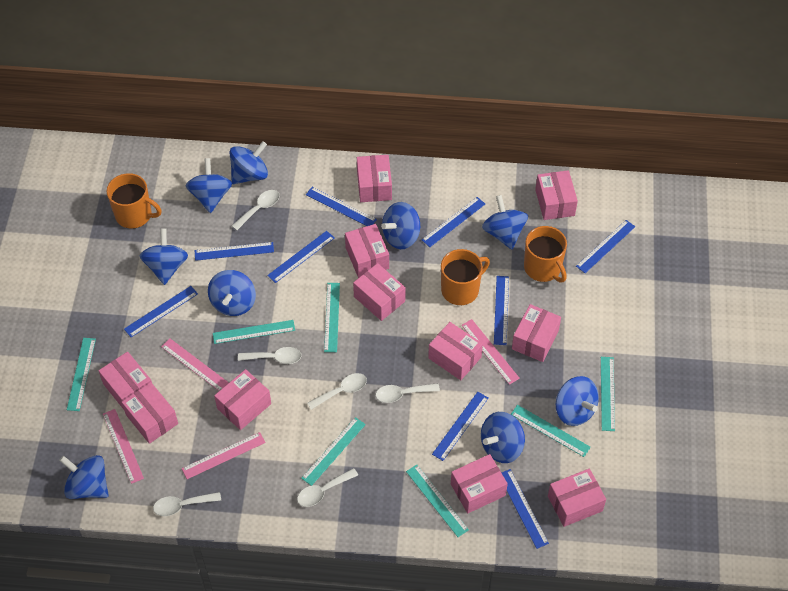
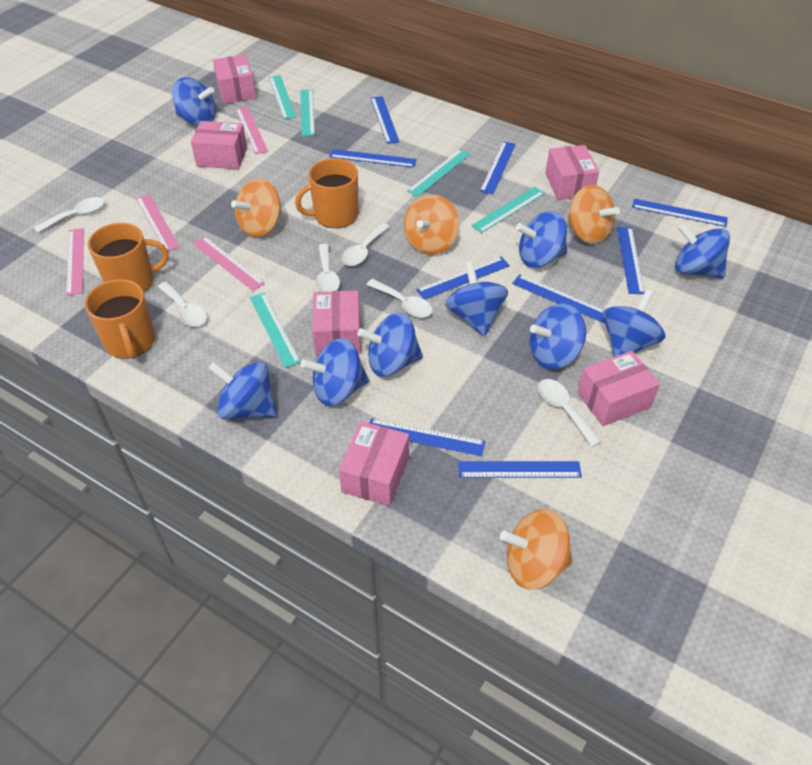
orange spinning top: none = 0 -> [231,179,282,237] [404,195,459,255] [500,509,573,590] [568,185,620,244] = 4
pink box: [98,352,152,410] [122,382,178,444] [214,369,271,430] [345,224,389,278] [353,263,406,321] [357,155,392,202] [428,322,483,380] [451,454,508,513] [512,304,561,362] [535,170,578,220] [548,469,606,527] = 11 -> [191,121,247,169] [213,55,256,104] [312,290,361,355] [339,421,409,506] [545,145,599,200] [577,351,660,426] = 6
turquoise ruler: [67,338,96,411] [213,320,295,344] [301,417,366,486] [324,283,340,352] [406,465,469,537] [511,405,591,457] [601,357,615,431] = 7 -> [250,292,301,368] [269,75,296,120] [300,89,315,136] [407,149,470,197] [471,187,545,233] = 5

